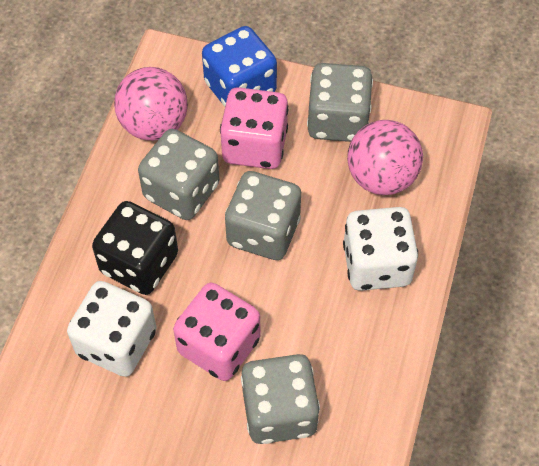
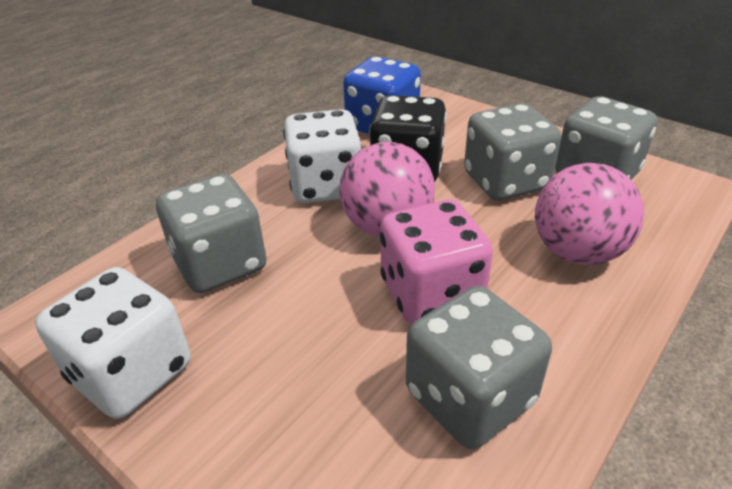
pink dice: [173,282,261,381] [220,87,289,169] = 2 -> [380,200,493,325] = 1

